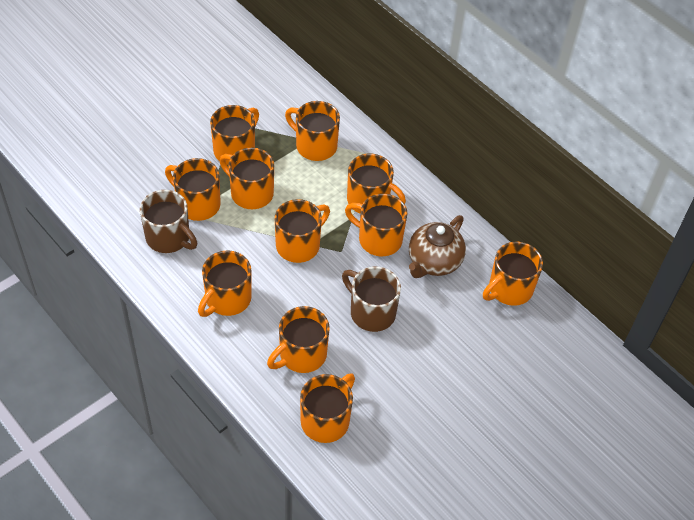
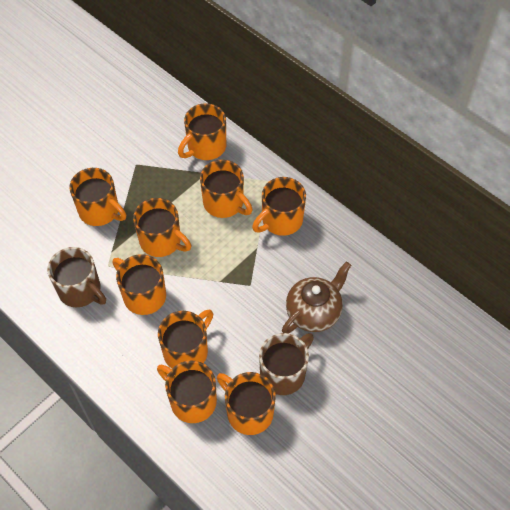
orange mug: [165,158,221,221] [198,250,252,317] [210,105,259,165] [219,147,274,209] [267,306,330,373] [275,199,330,263] [285,101,340,161] [300,373,355,443] [345,193,407,256] [347,154,406,213] [483,242,543,306] = 11 -> [69,168,126,226] [113,254,166,315] [133,198,191,257] [157,360,217,423] [158,310,213,368] [178,103,226,160] [200,160,253,218] [217,372,276,435] [252,177,306,236] = 9

